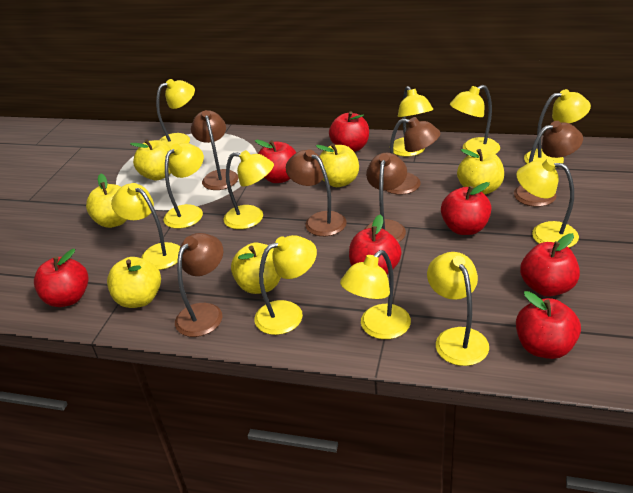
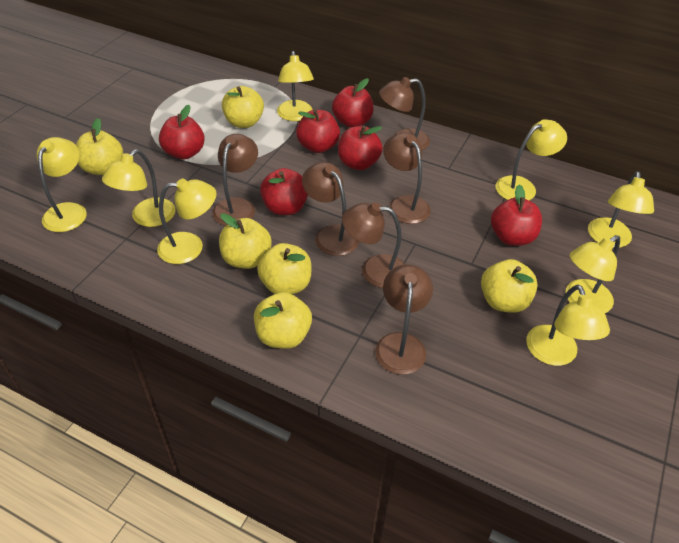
red apple: [34,249,89,307] [255,140,296,183] [329,111,369,152] [349,214,402,274] [441,182,492,235] [516,291,581,359] [520,233,580,297] = 7 -> [159,105,205,160] [260,168,308,215] [296,109,340,153] [332,78,374,128] [338,126,383,170] [491,184,542,246] = 6
yellow lamp: [111,183,180,270] [156,79,195,148] [163,143,204,229] [224,150,274,229] [254,235,317,335] [340,250,411,339] [393,86,433,157] [427,252,489,366] [450,85,500,154] [516,159,579,248] [524,89,591,168] = 11 -> [37,137,87,232] [102,149,176,227] [157,179,216,264] [277,51,314,121] [496,119,567,200] [526,284,610,366] [566,235,620,313] [588,171,654,248] = 8

